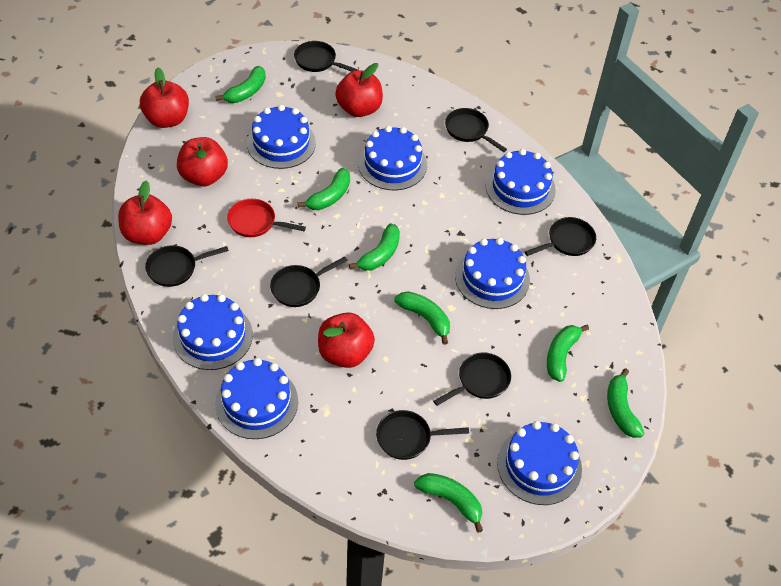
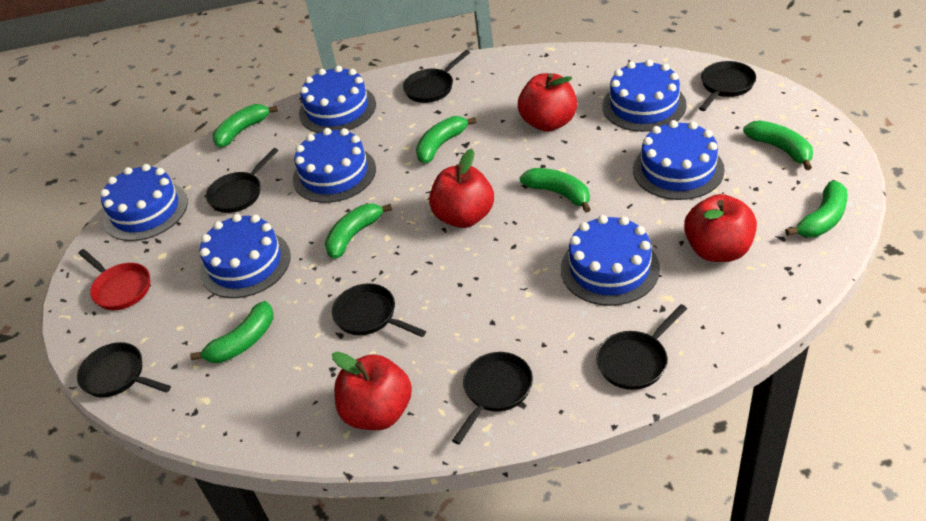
red apple: [118,181,172,245] [140,68,189,128] [177,137,228,186] [318,313,375,368] [335,63,383,117] = 5 -> [332,352,412,430] [429,149,494,228] [518,73,577,132] [684,194,757,262] = 4

